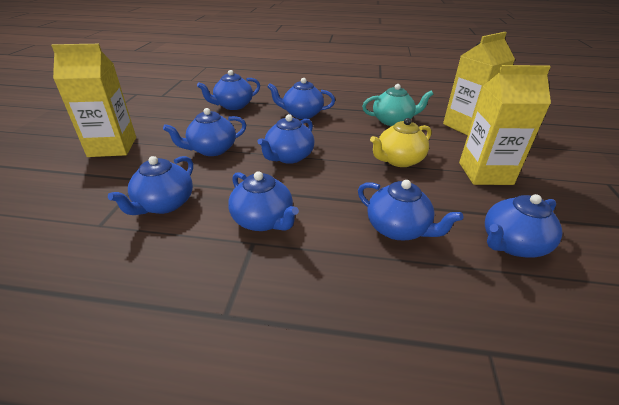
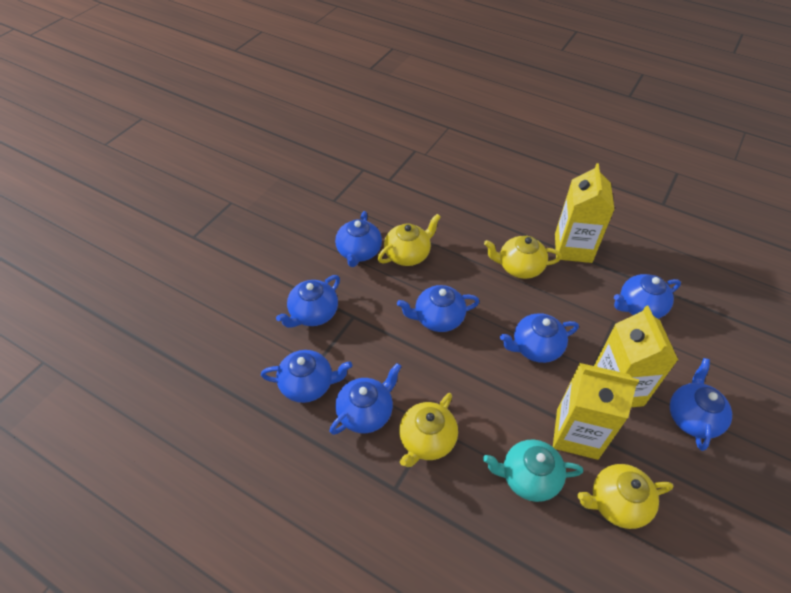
yellow teapot: [370,118,431,167] = 1 -> [378,214,441,266] [399,393,458,467] [484,236,562,279] [577,464,673,529] = 4

